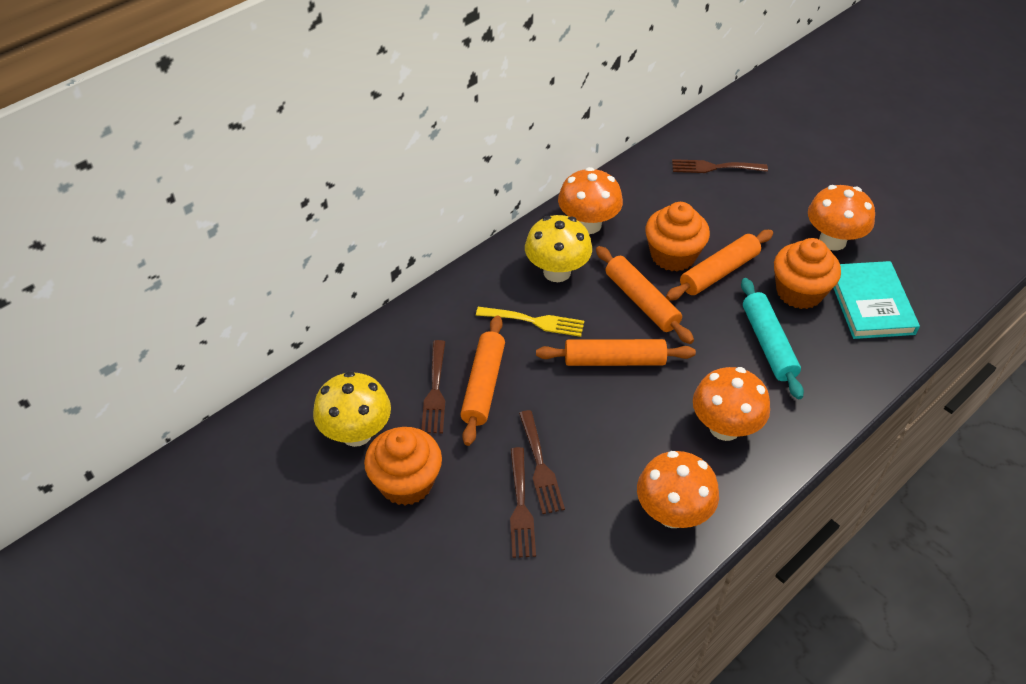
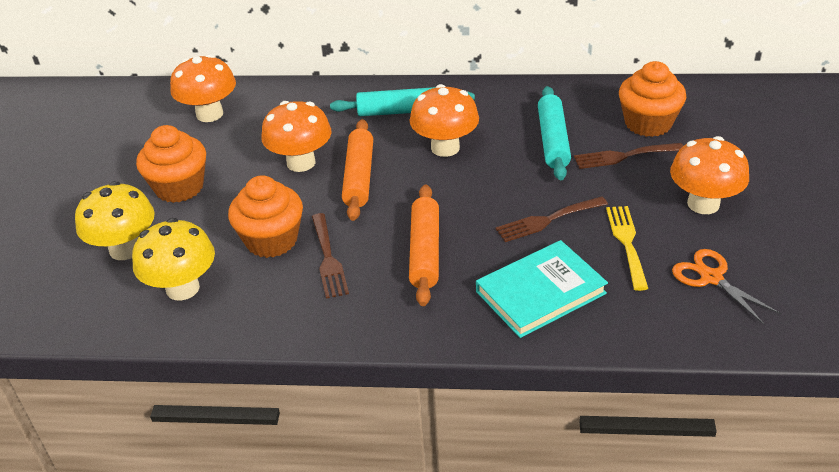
brown fork: [421,340,445,433] [510,447,536,558] [519,410,565,514] [672,159,768,173] = 4 -> [312,213,349,299] [496,197,608,242] [574,143,683,169] = 3
orange rolling pin: [460,315,505,446] [536,339,696,366] [596,246,694,344] [666,230,773,301] = 4 -> [342,119,373,221] [409,184,439,306] = 2
orange scissors: none = 0 -> [672,249,781,325] = 1
turquoise rolling pin: [741,278,804,399] = 1 -> [330,87,475,116] [538,86,571,180] = 2

